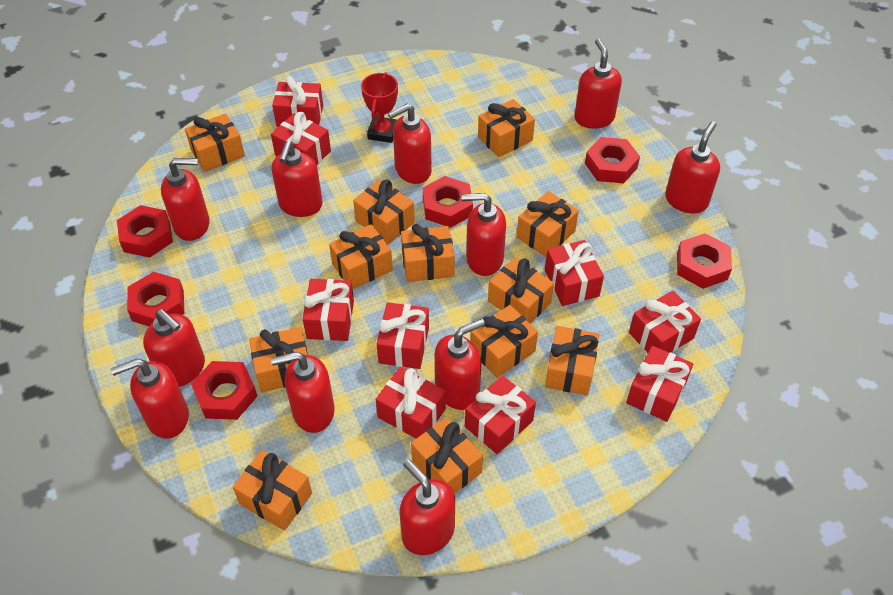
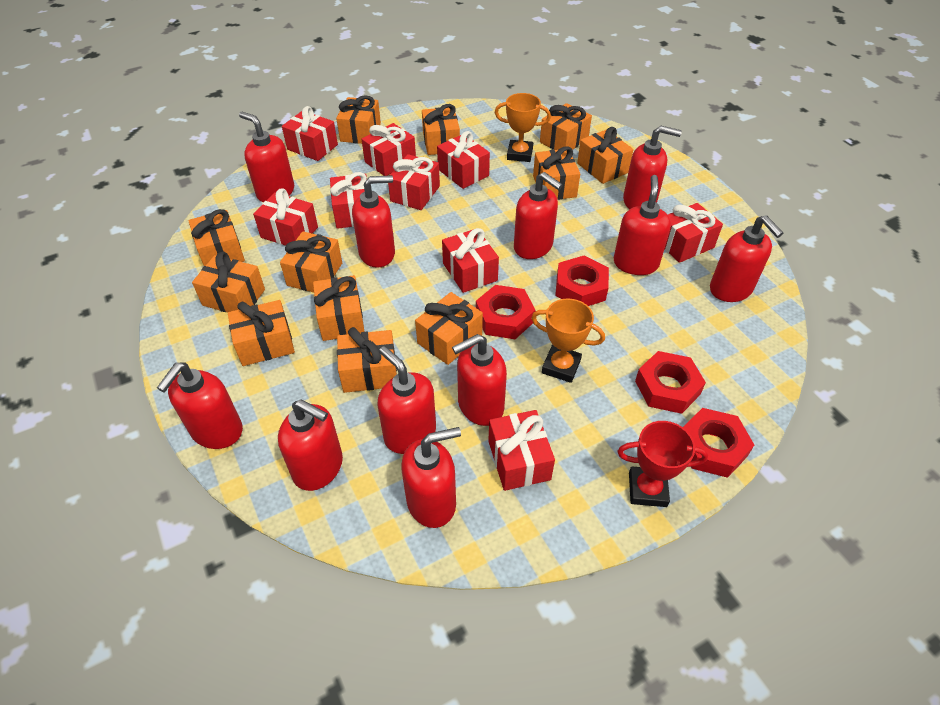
orange trophy: none = 0 -> [495,93,551,162] [531,299,605,383] = 2
red nut: [117,205,173,258] [127,272,184,326] [191,361,258,420] [423,176,473,228] [585,137,640,183] [677,233,732,289] = 6 -> [476,285,535,339] [555,256,609,306] [635,351,706,414] [683,408,754,478] = 4

